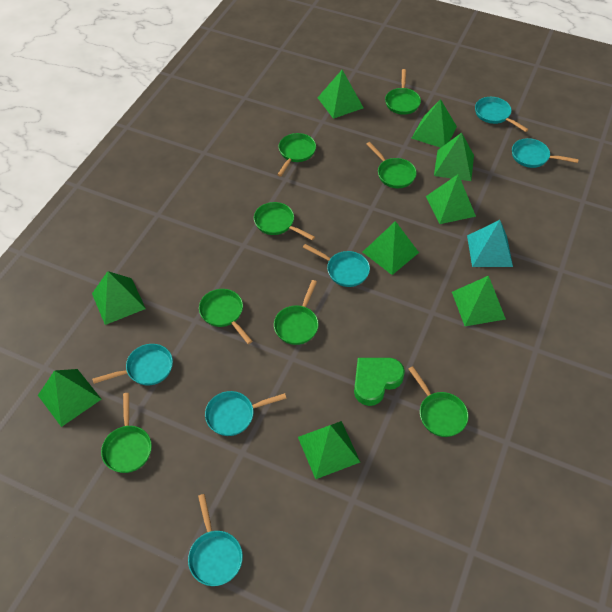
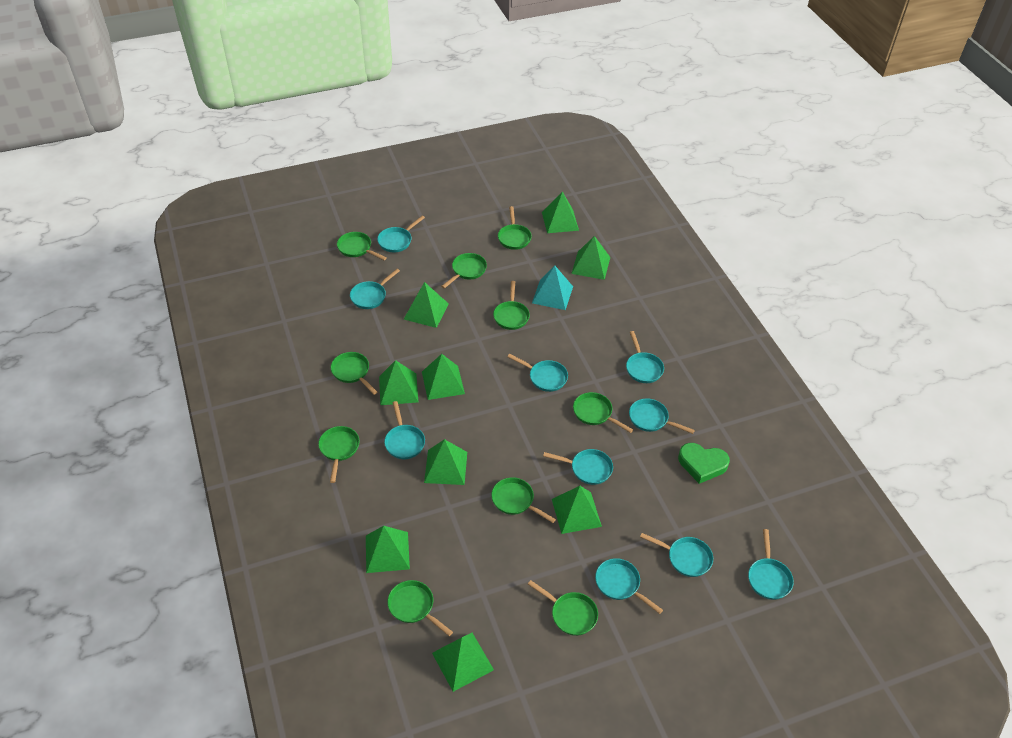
green pan: [101,393,152,473] [199,289,252,344] [254,202,315,240] [274,280,319,345] [277,133,316,177] [366,142,417,188] [385,69,421,115] [409,366,469,437] = 8 -> [318,426,359,483] [331,352,377,395] [337,232,387,260] [387,580,453,636] [441,253,487,289] [491,477,556,523] [493,281,530,330] [498,206,532,250] [528,580,598,636] [573,392,633,433] = 10
turquoise pan: [92,344,173,386] [188,494,243,586] [205,391,287,436] [303,244,370,287] [475,97,529,132] [512,138,579,168] = 6 -> [350,269,400,309] [377,216,425,252] [384,401,425,459] [508,354,568,392] [543,449,613,485] [595,558,663,614] [626,331,664,383] [629,398,695,434] [640,533,713,577] [748,529,794,600] = 10

